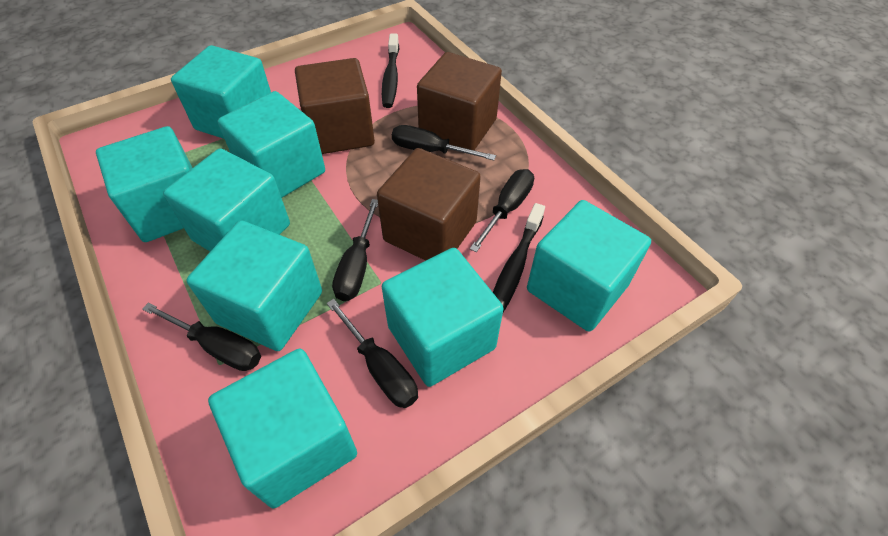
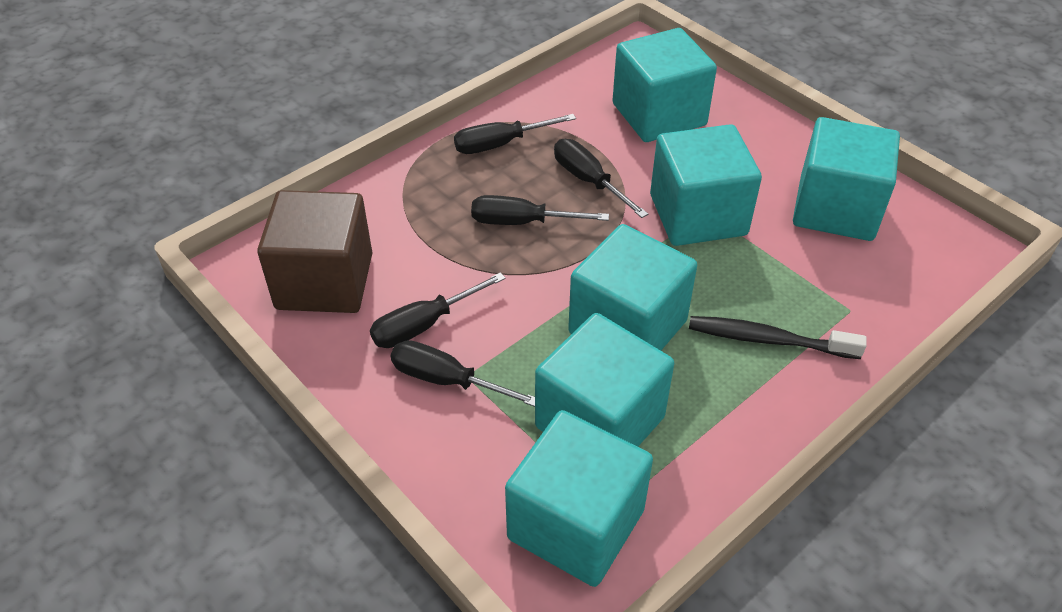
black toothbrush: [382,34,399,108] [493,203,545,312] = 2 -> [689,316,867,359] = 1
brown cube: [295,58,375,154] [377,148,481,261] [417,52,502,150] = 3 -> [257,190,372,313] = 1
turquoise cube: [96,126,193,242] [163,148,290,251] [171,45,271,139] [186,220,322,351] [208,348,357,509] [218,91,325,198] [382,248,504,387] [527,200,651,332] = 8 -> [505,410,653,587] [535,313,674,447] [568,224,697,350] [613,28,717,142] [650,124,762,246] [793,117,900,241] = 6

